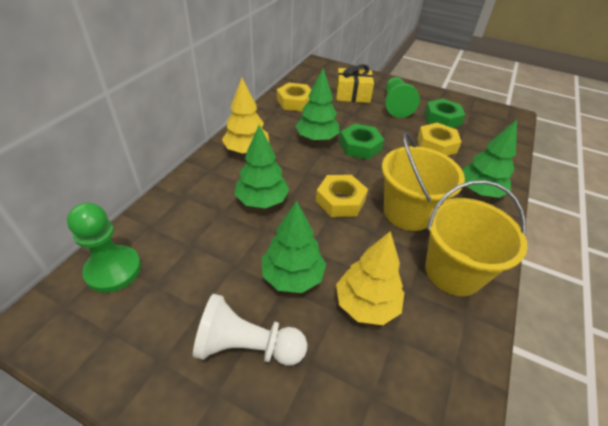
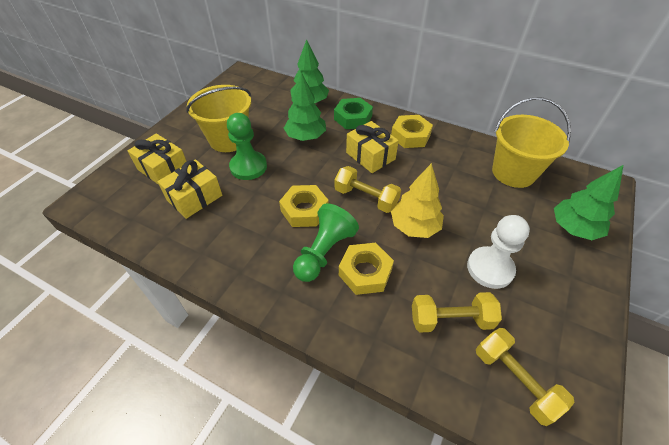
green nut: [339,124,384,160] [424,98,465,128] = 2 -> [334,98,373,129] = 1
green tree: [235,125,289,208] [262,201,326,293] [295,68,340,142] [462,120,517,198] = 4 -> [284,72,326,141] [290,39,329,103] [554,165,623,240] = 3
yellow dumbbell: none = 0 -> [335,166,401,213] [412,292,502,332] [476,328,575,426] = 3
yellow gift: [336,64,374,103] = 1 -> [128,133,187,185] [157,160,222,219] [346,121,399,173] = 3
yellow tree: [222,78,269,154] [336,231,404,325] = 2 -> [391,163,444,238] = 1

